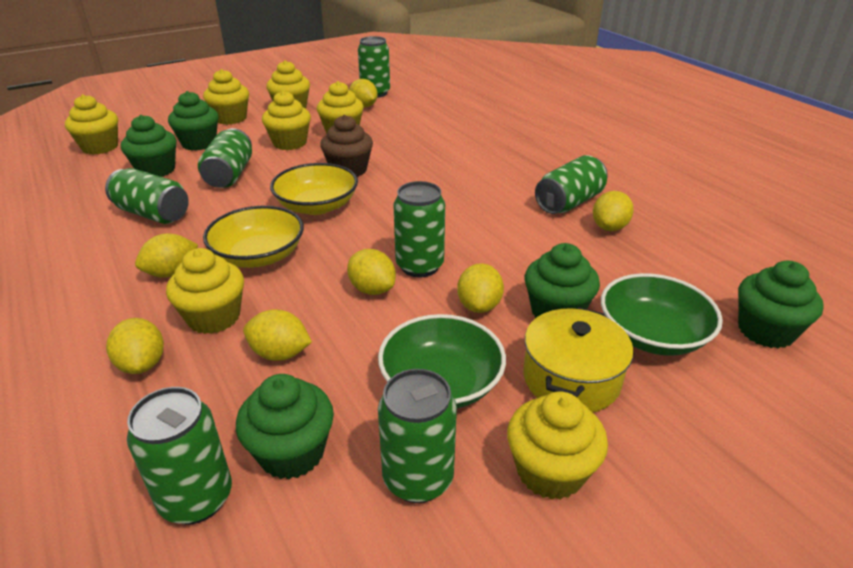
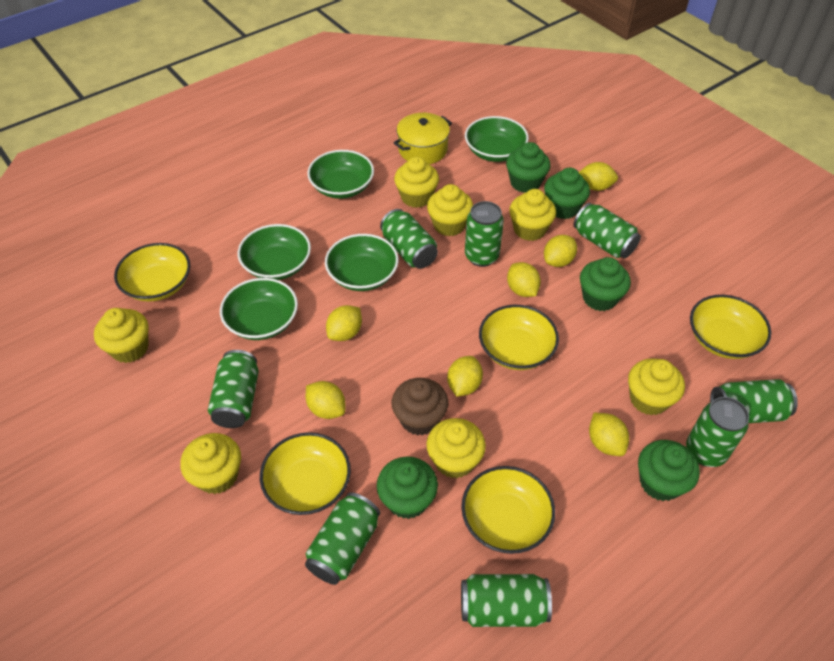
green bowl: [378,314,506,408] [601,273,723,356] = 2 -> [220,278,298,340] [238,224,311,280] [307,150,374,199] [325,234,399,291] [465,116,529,162] = 5
green can: [105,168,189,224] [127,387,232,525] [198,128,252,188] [358,36,390,98] [378,369,457,503] [393,181,445,278] [535,155,608,214] = 7 -> [208,350,259,428] [305,492,380,585] [380,209,438,269] [461,574,552,627] [465,201,504,267] [573,203,641,258] [686,397,749,467] [710,379,798,423] = 8
yellow bowl: [203,206,304,268] [270,163,358,215] = 2 -> [114,243,190,301] [260,432,351,515] [461,466,555,554] [479,305,559,370] [690,295,771,359] = 5

